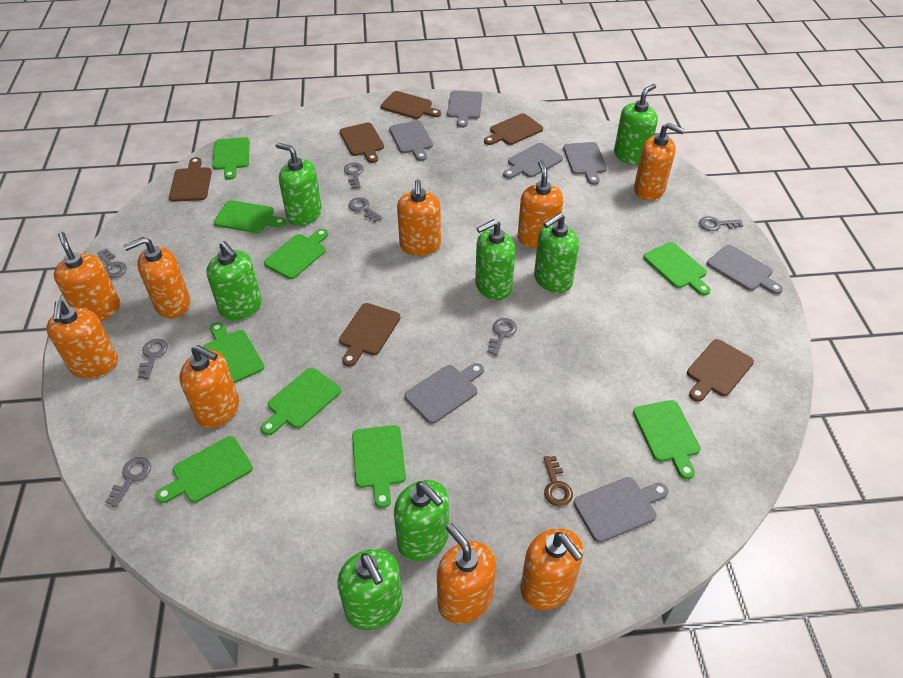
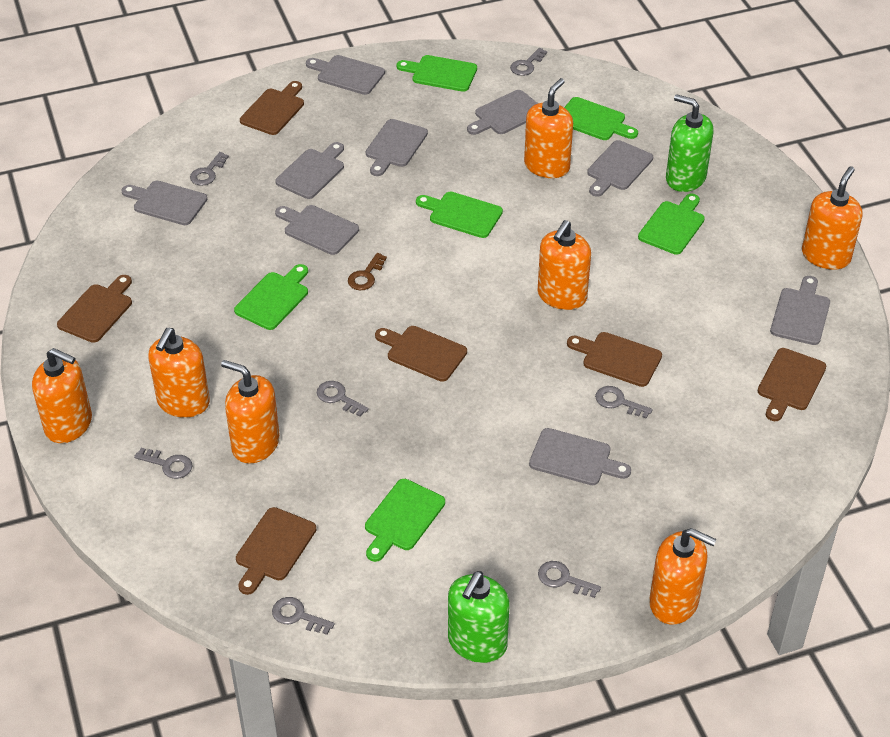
green cutting board: [155,436,253,503] [203,322,264,383] [212,137,250,180] [214,200,287,233] [261,368,341,435] [264,229,328,279] [352,425,406,508] [633,400,701,479] [643,242,711,296] = 9 -> [234,264,308,330] [365,479,445,562] [396,55,477,92] [416,191,503,238] [564,97,638,140] [638,194,705,255] = 6
green soap dispenser: [206,241,262,321] [276,143,322,226] [337,549,403,630] [394,480,449,561] [475,219,516,300] [534,213,579,293] [614,84,658,165] = 7 -> [448,571,510,663] [666,94,714,192] = 2
grey cutting board: [389,121,433,161] [405,363,484,424] [447,91,482,128] [503,143,563,179] [563,142,607,185] [574,477,668,543] [707,245,783,294] = 7 -> [121,181,207,225] [275,142,344,199] [275,205,359,255] [306,55,385,95] [366,119,428,176] [467,90,538,135] [529,428,631,485] [587,140,653,196] [770,276,830,345] = 9
orange soap dispenser: [46,300,118,378] [54,232,120,321] [124,237,190,319] [179,345,239,428] [397,179,441,256] [437,523,496,624] [518,160,563,249] [521,528,583,610] [634,123,685,200] = 9 -> [32,348,92,443] [148,328,210,418] [221,360,280,463] [524,78,573,178] [538,220,591,310] [649,528,716,625] [802,166,863,270] = 7

